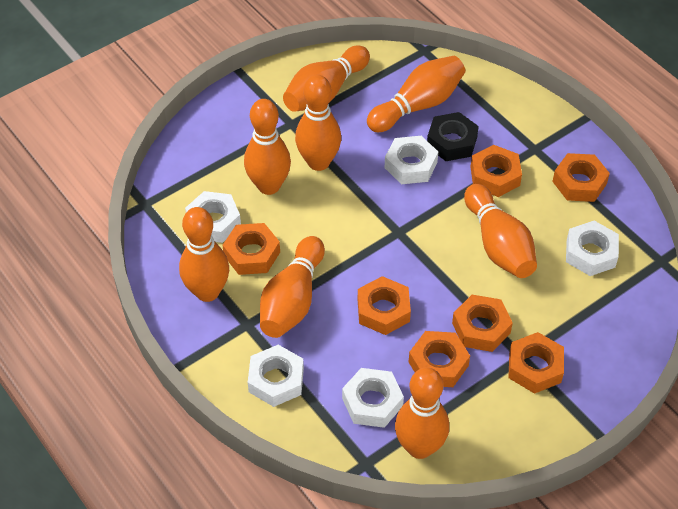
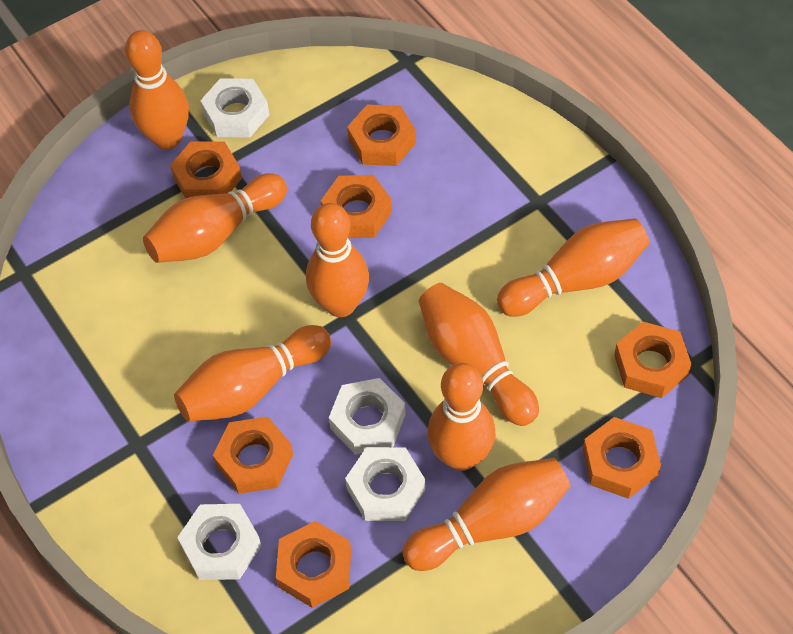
black nut: [427,112,479,161] = 1 -> none = 0
white nut: [185,191,241,243] [248,345,304,407] [342,368,404,428] [385,136,438,184] [566,221,619,276] = 5 -> [177,504,262,580] [200,78,269,138] [329,378,406,455] [345,447,426,521] = 4

